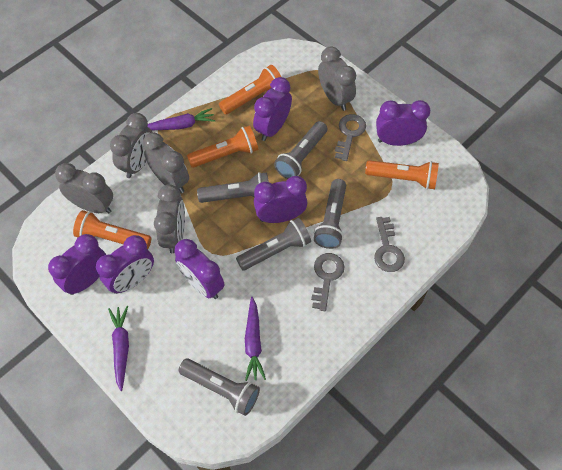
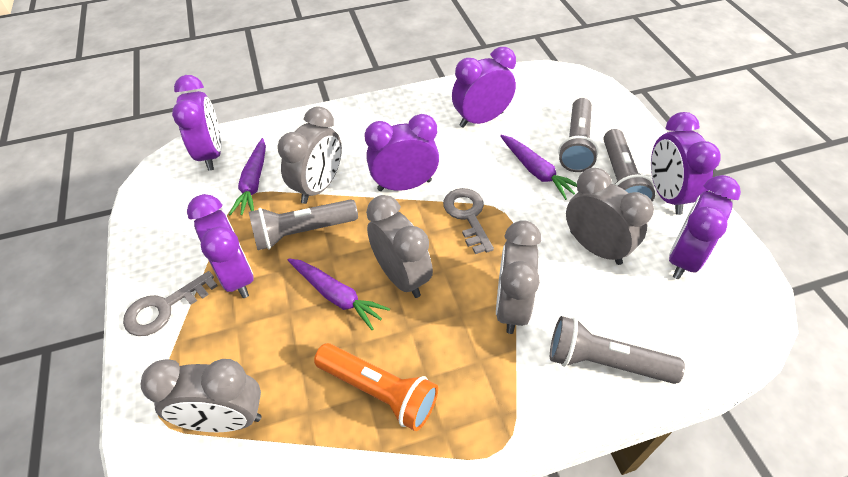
grey flashlight: [178,359,260,416] [197,172,269,203] [236,218,311,271] [274,121,327,179] [314,179,346,249] = 5 -> [249,199,358,250] [550,316,685,384] [558,98,599,172] [603,129,655,202] = 4
grey key: [311,253,345,311] [335,114,366,161] [374,217,405,272] = 3 -> [123,271,218,336] [443,188,494,254] = 2
orange flashlight: [73,210,151,249] [187,125,258,168] [219,65,281,115] [365,160,439,190] = 4 -> [314,343,438,431] = 1

